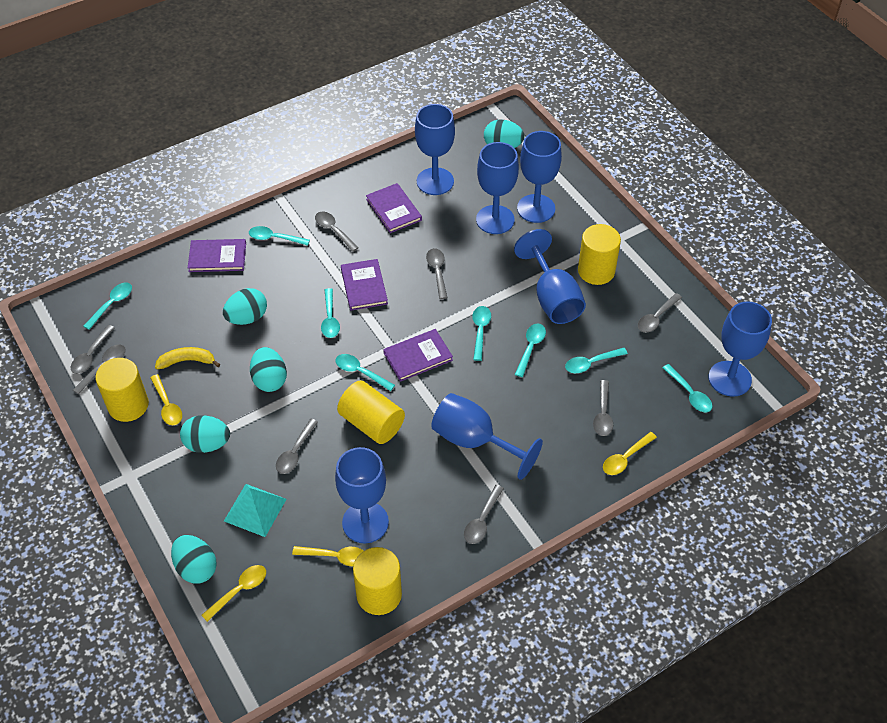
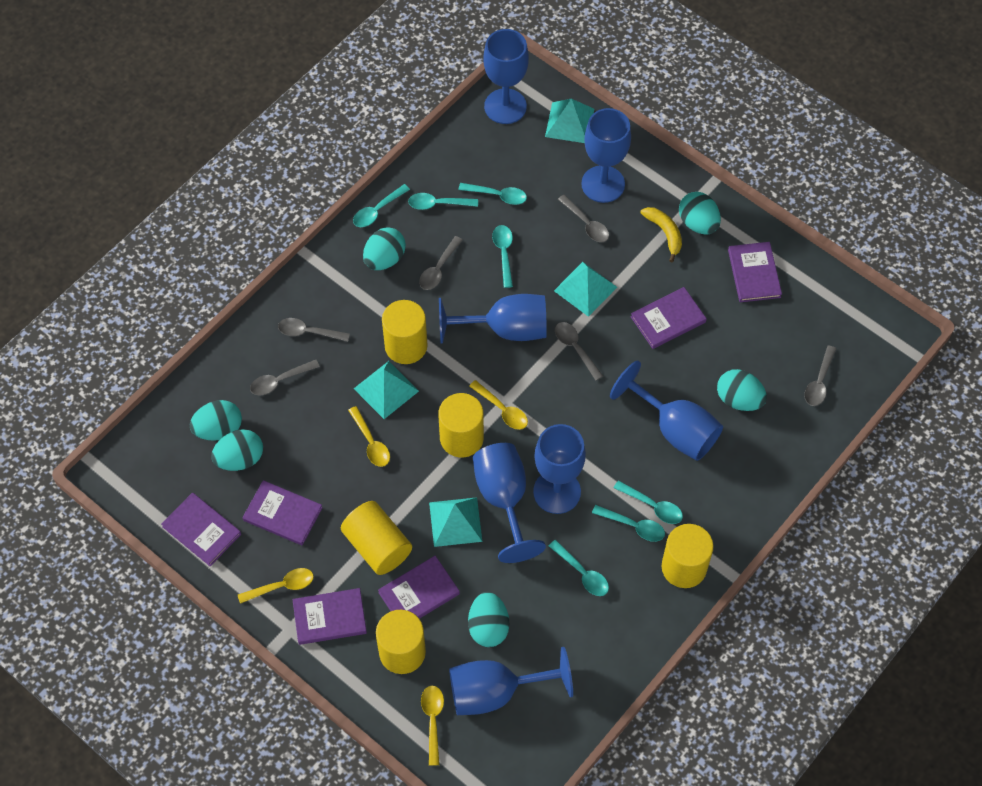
grey spoon: [71,325,115,374] [73,345,126,394] [276,419,318,474] [315,212,359,252] [426,248,448,299] [464,485,504,544] [593,380,613,436] [638,293,682,332] = 8 -> [250,360,320,396] [278,318,350,342] [419,236,462,290] [555,322,603,381] [558,195,609,242] [804,345,836,406] = 6
purple book: [188,239,246,272] [341,259,388,311] [366,183,422,233] [383,329,453,382] = 4 -> [161,493,241,566] [242,480,322,545] [292,588,367,645] [378,556,460,619] [631,287,707,349] [728,242,782,302] = 6
turquoise egg: [171,535,217,584] [180,415,230,453] [223,288,267,325] [250,347,287,392] [484,119,524,148] = 5 -> [190,400,242,441] [211,429,263,471] [363,228,406,270] [468,592,509,647] [679,192,721,234] [717,369,767,411] = 6
turquoise pyramid: [224,484,287,537] = 1 -> [354,361,419,419] [429,497,482,547] [545,99,594,143] [554,262,617,317] = 4
turquoise spoon: [83,283,132,330] [249,226,310,246] [321,288,340,338] [335,354,395,391] [472,306,491,361] [515,324,546,377] [565,348,628,373] [663,364,712,412] = 8 -> [353,184,410,227] [408,193,478,210] [458,183,527,205] [492,225,513,288] [549,540,609,596] [592,505,665,542] [614,480,683,524] = 7
yellow cylinder: [95,358,149,422] [337,380,405,444] [353,547,402,615] [578,224,621,285] = 4 -> [341,501,412,575] [376,610,426,674] [382,300,428,364] [438,393,484,457] [662,524,713,588] = 5

